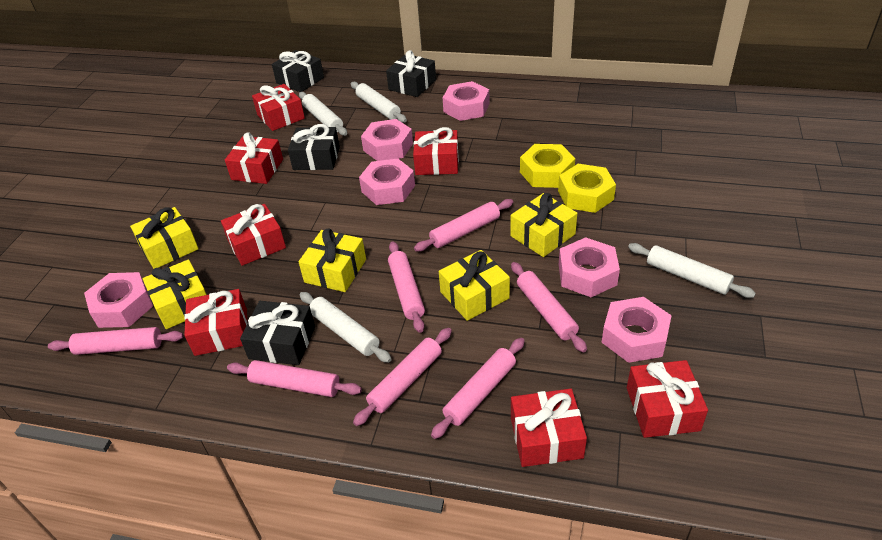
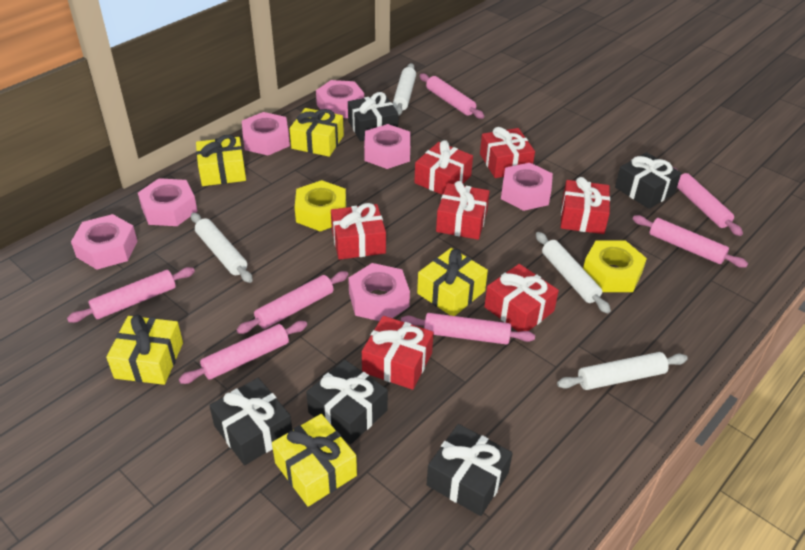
black gift: [240,301,315,365] [272,50,324,92] [288,124,340,170] [386,50,436,97] = 4 -> [209,378,292,465] [306,360,388,444] [348,92,399,141] [427,424,513,516] [615,152,681,209] = 5
pink nut: [84,272,153,328] [359,159,415,205] [361,119,413,161] [443,81,490,121] [559,237,620,297] [601,297,672,363] = 6 -> [71,214,137,270] [138,178,197,226] [242,112,290,155] [316,80,364,118] [348,263,410,321] [364,124,410,169] [501,163,553,211] = 7

